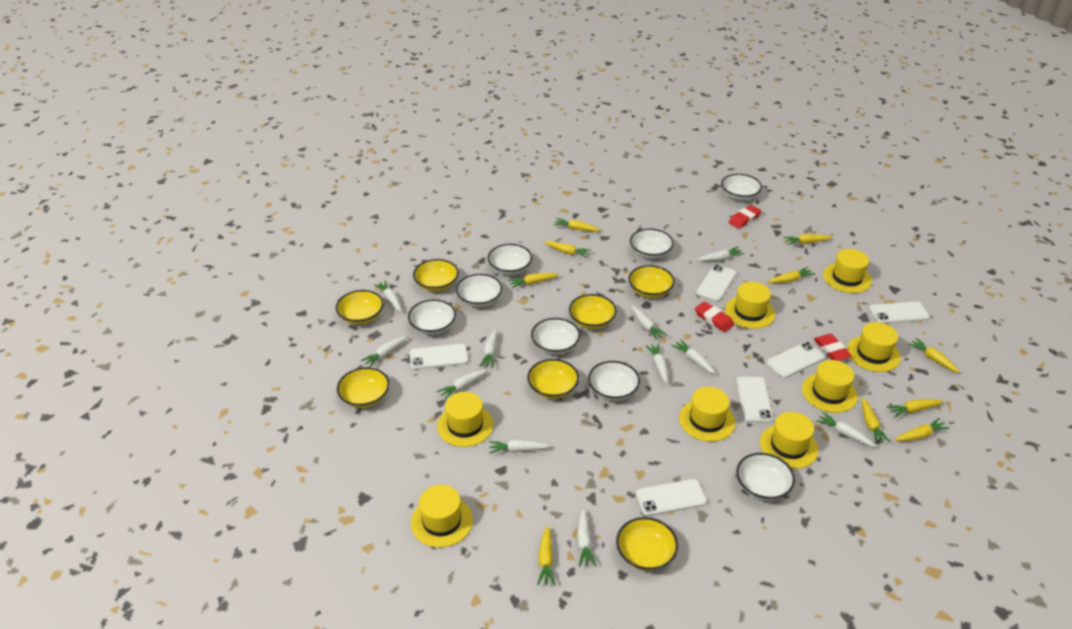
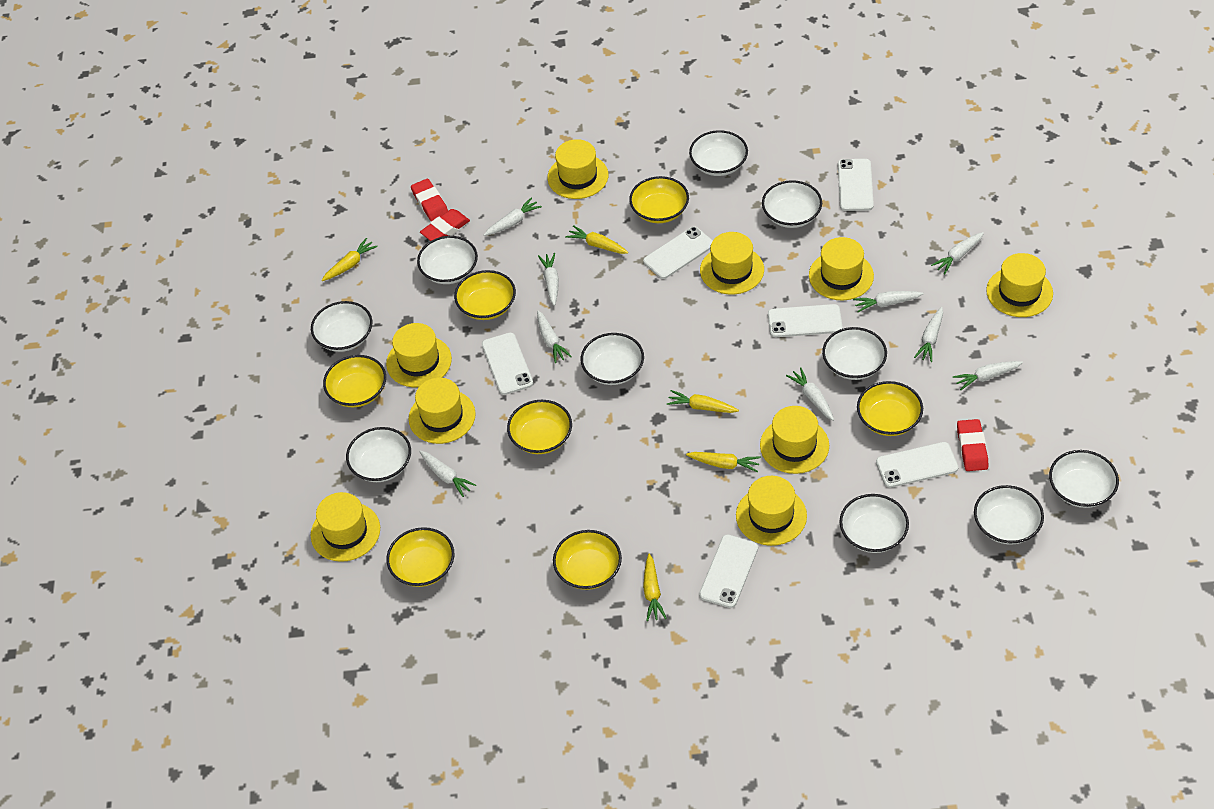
white bowl: [408,299,456,335] [456,274,502,307] [487,244,532,275] [531,318,580,355] [588,361,640,401] [630,228,674,259] [721,174,762,200] [736,453,795,501] = 8 -> [311,301,372,352] [346,427,411,482] [417,236,478,284] [581,333,644,385] [689,130,748,176] [762,180,822,228] [822,327,887,380] [839,494,909,553] [974,485,1044,545] [1049,450,1119,508] = 10
white carrot: [361,336,408,367] [374,280,402,312] [437,369,488,400] [480,329,497,368] [489,439,551,454] [577,509,597,567] [632,306,667,340] [645,343,668,384] [671,340,716,374] [697,247,744,261] [816,412,876,447] = 11 -> [419,451,476,497] [484,197,542,236] [537,311,572,363] [538,253,559,306] [786,367,834,421] [853,291,924,312] [914,307,943,362] [931,232,984,275] [953,361,1023,390] = 9
yellow carrot: [508,273,559,288] [537,526,556,585] [544,241,591,258] [553,218,600,232] [768,267,815,283] [783,234,832,245] [862,398,890,444] [887,399,943,418] [895,418,950,441] [908,338,960,373] = 10 -> [322,238,378,281] [565,225,628,254] [643,554,667,621] [666,390,739,413] [686,452,761,472] = 5
yellow hat: [411,485,473,548] [437,392,493,447] [679,387,735,442] [725,282,775,329] [760,412,819,469] [802,360,858,413] [823,249,872,293] [847,322,901,372] = 8 -> [311,492,380,562] [386,323,452,387] [409,378,476,444] [547,139,608,199] [700,232,764,295] [736,476,807,546] [760,406,829,474] [809,237,874,300] [986,253,1053,317] = 9

